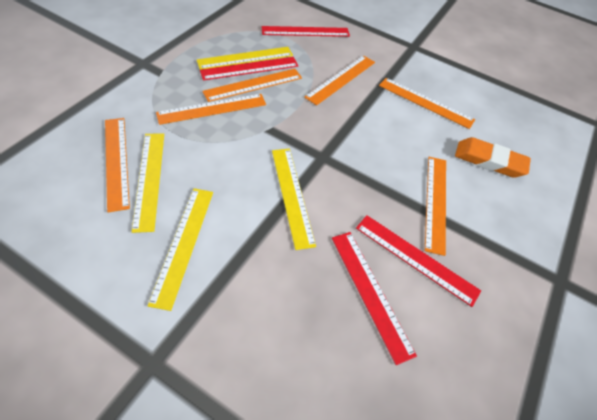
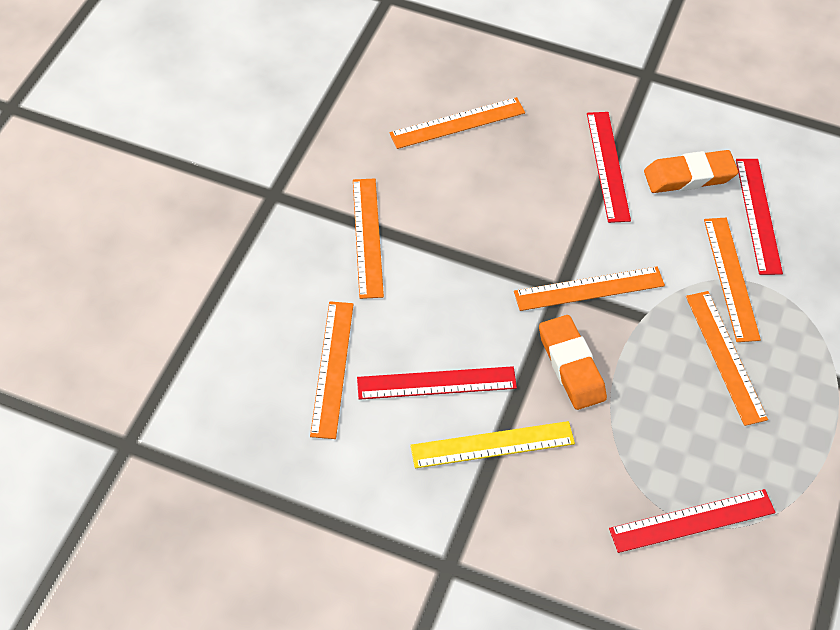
orange eraser: [455,137,531,178] = 1 -> [539,315,607,410] [644,150,738,193] = 2
yellow ruler: [132,133,164,233] [147,188,213,311] [196,47,293,70] [272,149,316,250] = 4 -> [410,421,575,468] = 1

